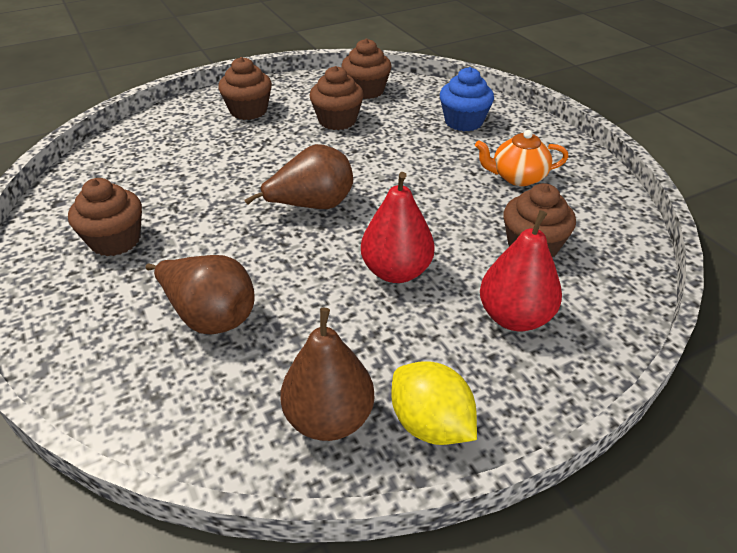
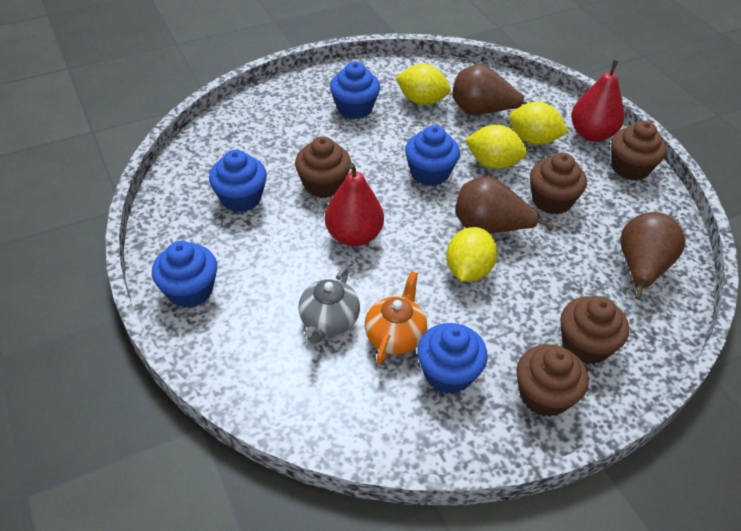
blue cupcake: [440,67,494,131] = 1 -> [152,241,217,308] [209,150,267,212] [330,62,380,119] [405,125,460,186] [417,323,488,394] = 5
grey teapot: none = 0 -> [298,267,360,344] = 1
yellow lemon: [392,361,477,445] = 1 -> [396,64,450,105] [446,227,497,282] [465,125,527,169] [509,102,568,145] = 4

